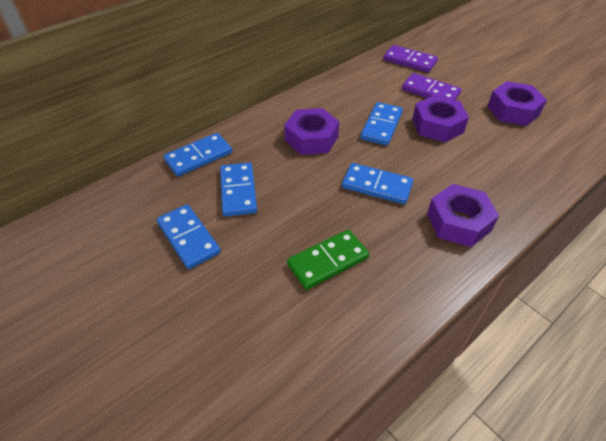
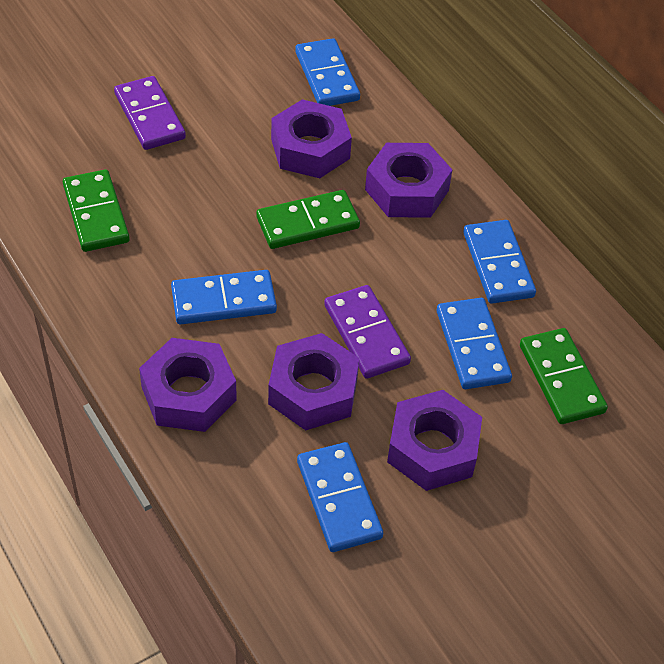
green domino: [287,230,369,290] = 1 -> [63,169,130,252] [256,190,360,249] [520,328,608,424] = 3
purple nut: [284,108,339,155] [412,95,469,142] [427,184,499,247] [487,81,547,126] = 4 -> [139,338,237,432] [268,333,360,430] [271,99,352,178] [365,143,452,218] [387,390,482,491] = 5

